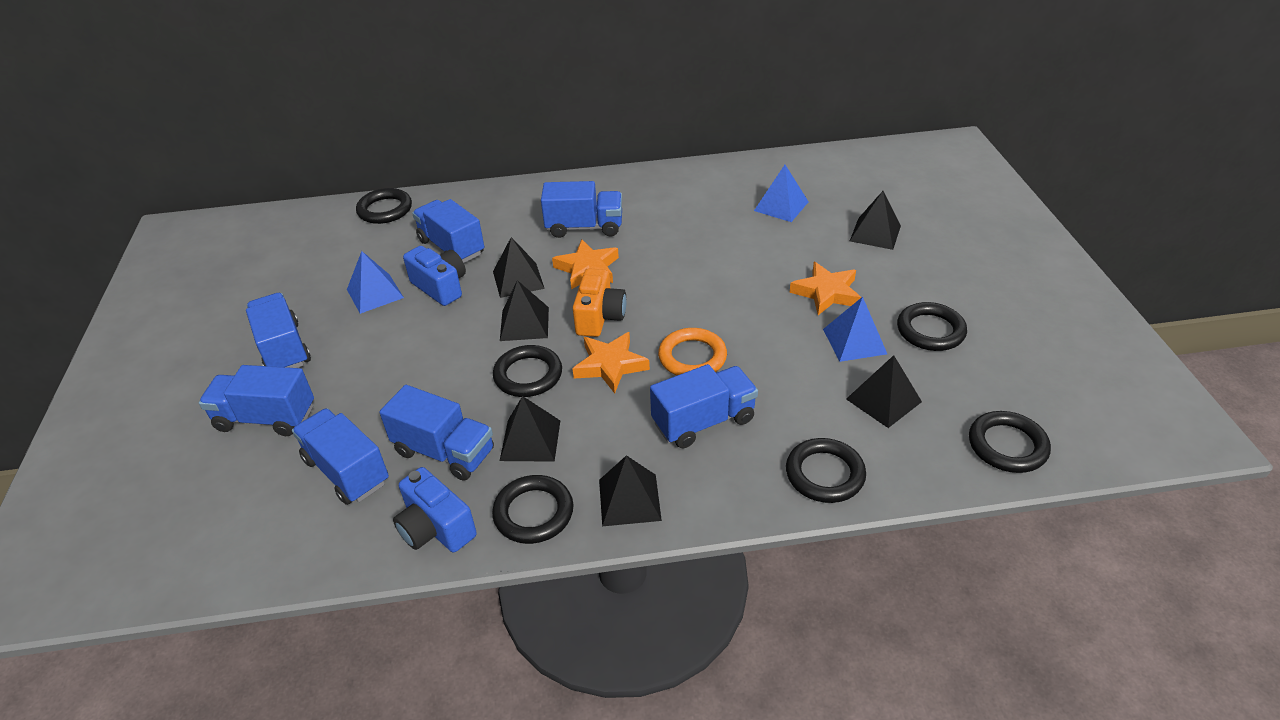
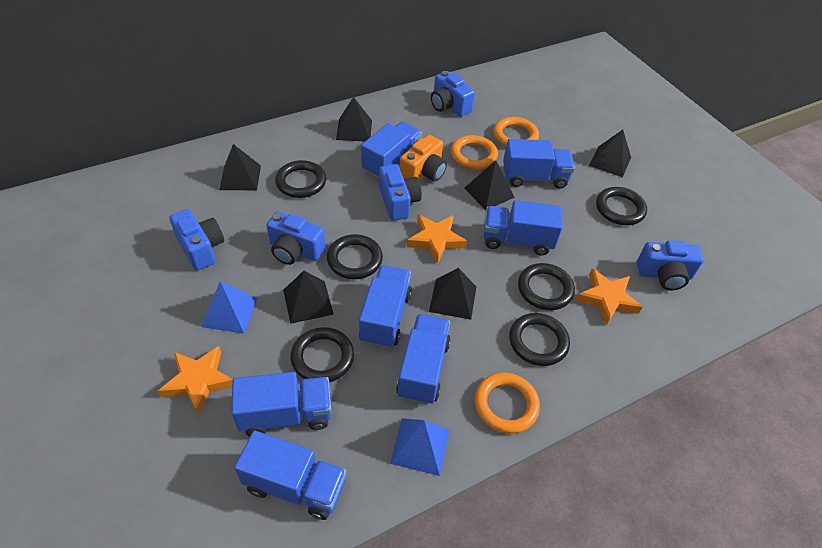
blue camera: [393,467,477,552] [403,246,466,306] = 2 -> [169,209,224,271] [266,211,326,265] [379,164,422,221] [431,71,475,117] [637,240,704,290] = 5
blue pyramid: [347,251,404,314] [754,165,809,222] [823,297,887,362] = 3 -> [201,281,257,334] [390,418,450,476] = 2
orange ring: [658,328,727,375] = 1 -> [451,135,498,170] [474,373,540,434] [493,117,539,147] = 3

